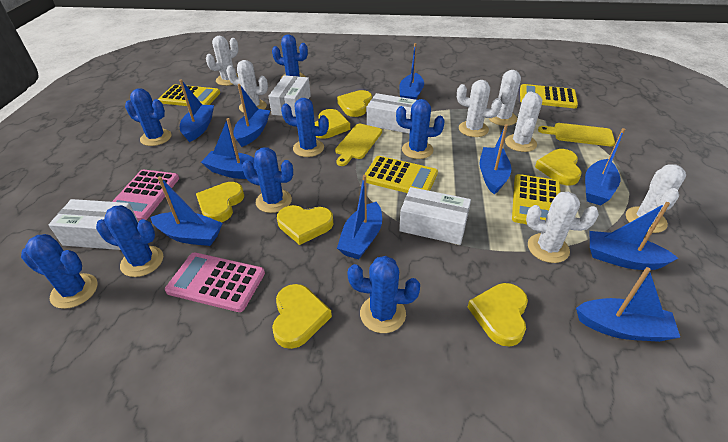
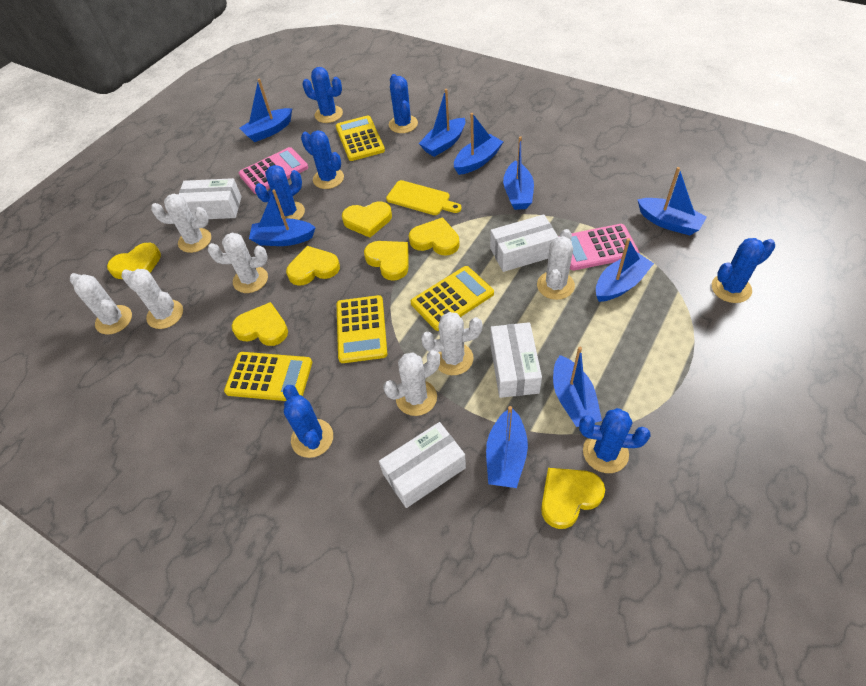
blue boat: [151,176,223,246] [179,79,214,142] [201,118,257,179] [233,84,270,147] [337,175,382,259] [400,43,424,100] [480,124,511,194] [576,267,680,342] [585,128,625,206] [589,202,678,270] = 10 -> [240,78,292,142] [249,189,316,246] [419,89,465,157] [454,113,503,175] [486,406,528,488] [503,136,534,210] [553,347,602,427] [596,238,654,302] [637,167,707,235] = 9
blue cactus: [21,234,97,309] [96,205,163,277] [125,88,172,146] [242,147,293,213] [272,34,308,78] [281,98,329,157] [347,256,420,333] [396,99,445,159] = 8 -> [255,165,305,220] [283,385,333,458] [301,130,344,189] [302,67,343,123] [389,74,418,133] [579,408,650,473] [712,238,775,303] = 7
yellow cutting board: [335,124,382,166] [538,123,615,147] = 2 -> [386,180,462,215] = 1

